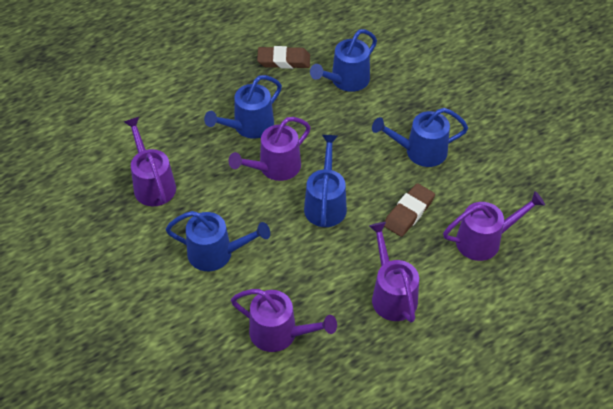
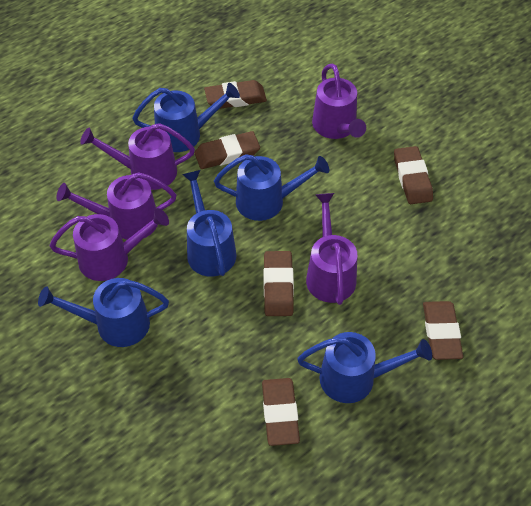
brown eraser: [257,46,310,69] [384,183,435,237] = 2 -> [195,131,260,169] [204,80,267,109] [262,378,300,446] [263,251,294,316] [394,146,433,204] [423,301,463,360] = 6

